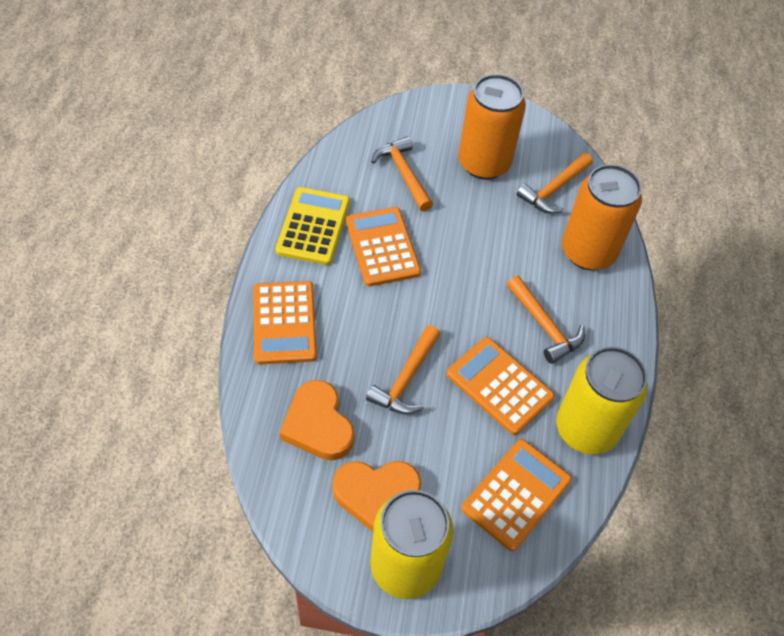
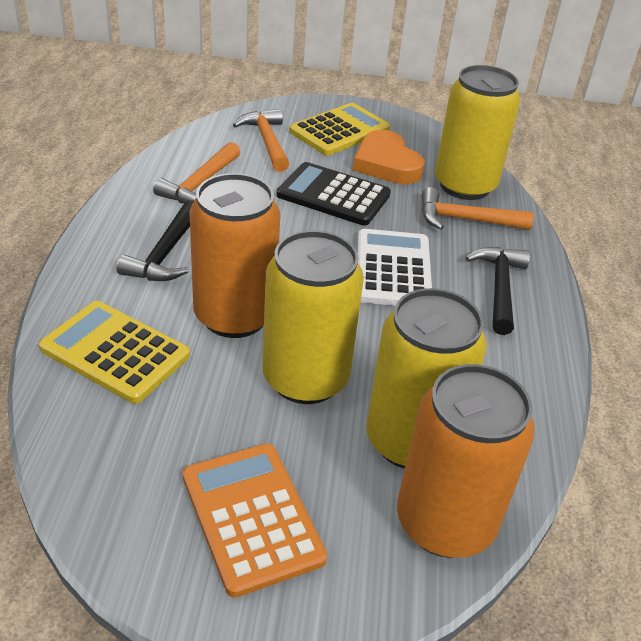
black calculator: none = 0 -> [277,162,391,225] = 1
black hammer: none = 0 -> [116,201,193,281] [465,247,530,335] = 2
orange calculator: [253,281,317,364] [346,207,421,286] [447,337,555,435] [462,439,572,551] = 4 -> [183,443,327,598] = 1
orange hammer: [366,326,441,414] [371,136,433,211] [507,276,585,364] [517,153,593,214] = 4 -> [153,142,240,204] [233,109,289,172] [422,187,534,230] = 3
orange heart: [280,380,355,461] [333,461,421,532] = 2 -> [353,130,425,184] = 1
white calculator: none = 0 -> [357,229,432,306] = 1
yellow calculator: [276,187,350,265] = 1 -> [39,301,190,404] [289,103,390,155] = 2
yellow can: [370,490,454,599] [556,347,648,454] = 2 -> [262,230,364,404] [366,288,487,469] [435,65,520,200] = 3

